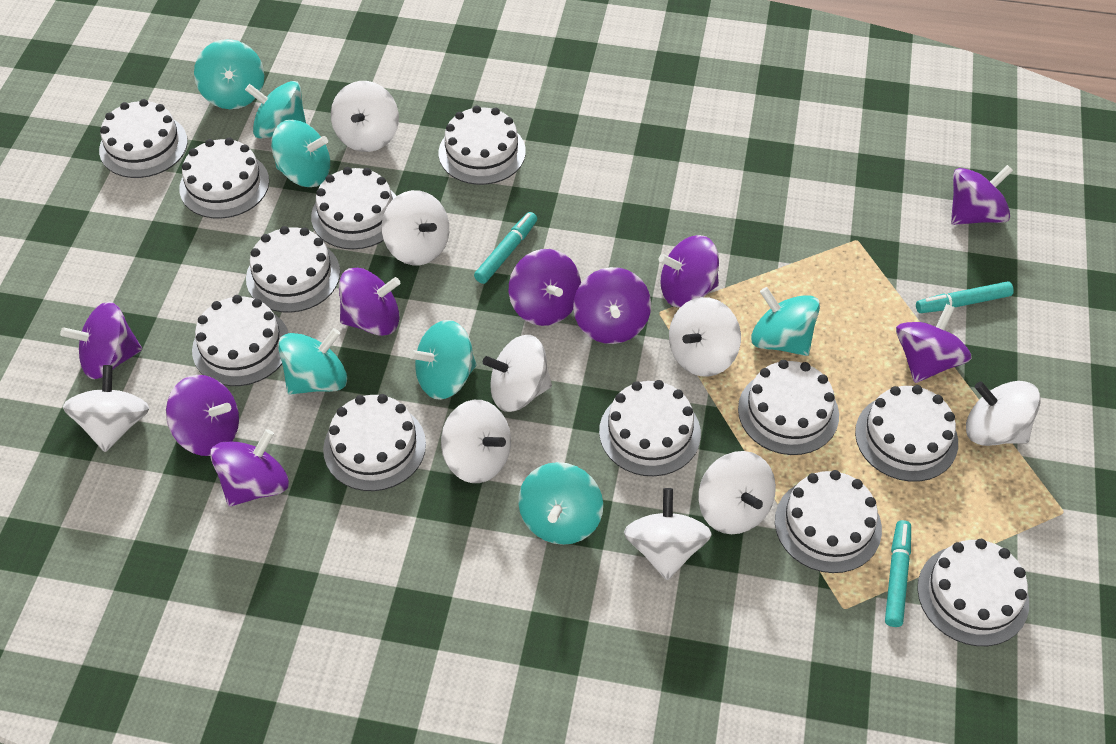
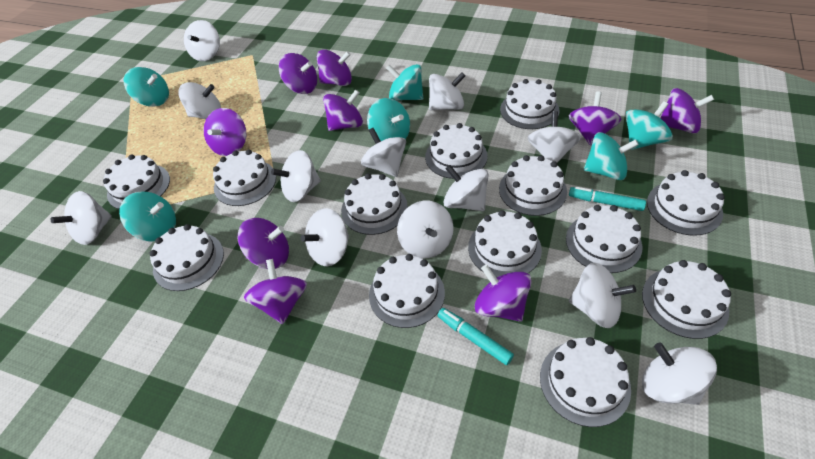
turquoise marker: [474,212,537,284] [885,520,911,627] [916,281,1014,313] = 3 -> [437,308,514,365] [569,187,646,211] = 2
turquoise spinning top: [194,39,264,109] [245,81,306,139] [271,120,330,187] [278,328,347,395] [409,320,476,400] [518,462,603,545] [751,287,820,356] = 7 -> [119,191,176,241] [124,67,169,107] [367,98,410,141] [386,64,423,101] [584,132,639,180] [625,101,673,150] = 6
white cake: [99,99,188,178] [179,138,269,219] [192,295,289,386] [246,226,340,313] [311,167,396,249] [323,394,426,491] [438,106,526,185] [599,380,701,476] [738,360,839,455] [775,470,882,573] [855,385,958,482] [917,539,1029,646] = 12 -> [103,155,170,209] [149,224,224,291] [213,150,276,206] [341,174,408,235] [369,254,445,328] [425,123,488,179] [468,210,542,278] [499,155,567,216] [500,79,560,129] [540,337,631,427] [566,205,643,273] [642,260,731,339] [647,170,725,236] = 13
white spinning top: [63,365,149,452] [331,81,399,152] [382,190,449,265] [441,400,511,483] [483,335,552,412] [624,488,712,580] [669,297,741,377] [698,451,776,534] [966,381,1041,446] = 9 -> [51,191,112,245] [178,82,221,119] [184,20,220,61] [271,150,321,202] [301,208,349,266] [361,128,406,177] [397,201,454,258] [429,72,465,110] [443,165,489,211] [528,111,581,163] [569,263,636,328] [642,342,717,405] = 12

